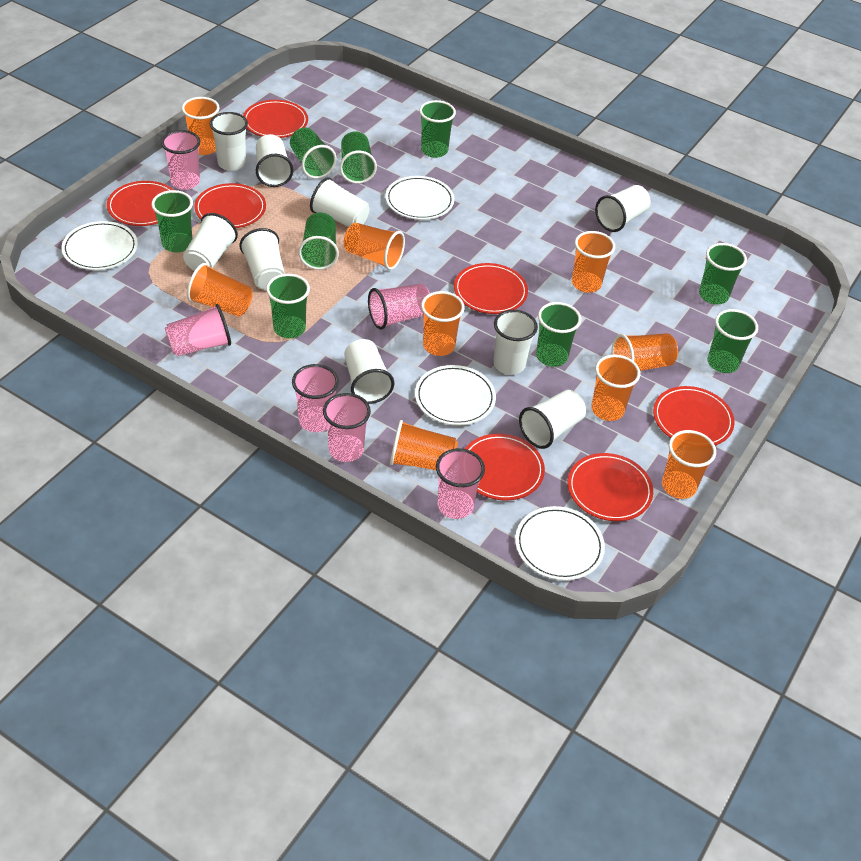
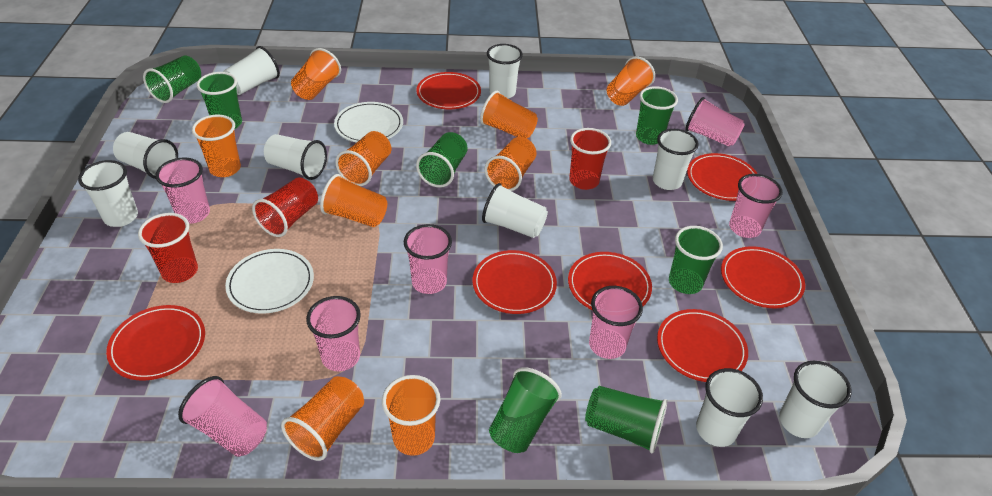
green cup: [151,190,193,253] [266,274,310,338] [290,128,337,179] [298,213,339,270] [340,131,377,184] [419,100,456,158] [536,302,581,367] [699,243,747,304] [707,309,758,373] = 9 -> [143,56,201,103] [196,72,242,129] [416,132,468,188] [489,367,562,453] [585,386,667,453] [636,86,678,145] [669,226,723,294] = 7
pink cup: [161,130,200,190] [165,304,231,356] [292,364,339,432] [323,393,371,462] [368,284,430,330] [436,448,485,519] = 6 -> [155,157,210,224] [178,376,267,457] [306,296,361,371] [404,224,452,294] [589,286,643,359] [685,97,745,147] [729,174,783,238] = 7
red cup: none = 0 -> [138,213,198,283] [252,177,318,237] [569,128,611,190] = 3
white plate: [61,221,138,270] [385,176,455,220] [415,365,496,426] [515,506,605,581] = 4 -> [225,249,314,314] [334,102,403,143] = 2

